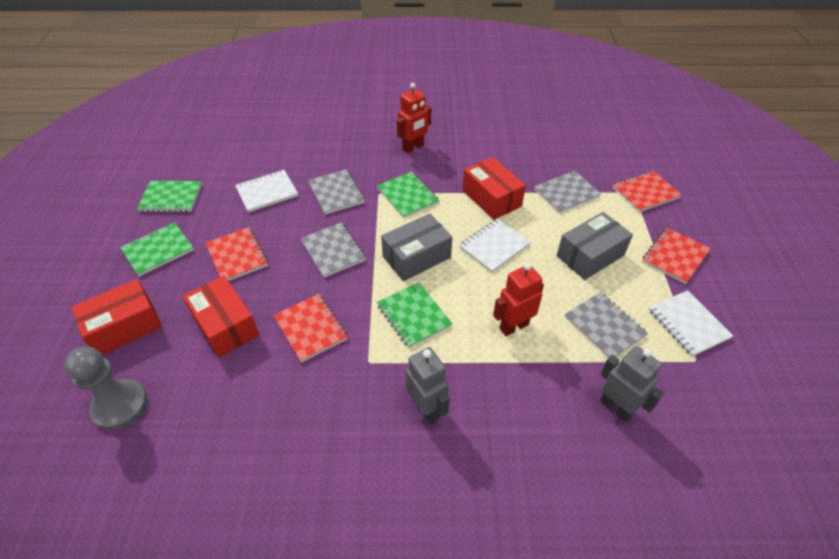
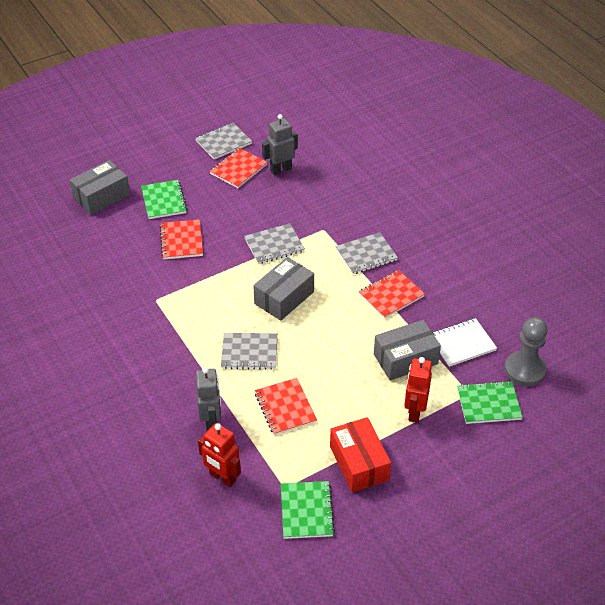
green notebook: [120,222,194,276] [137,181,202,212] [377,172,439,218] [377,282,453,348] = 4 -> [141,180,187,219] [281,481,335,539] [457,381,523,424] = 3
grey box: [381,213,452,281] [557,212,633,280] = 2 -> [70,160,130,215] [253,257,314,321] [374,320,441,381] = 3
red box: [72,279,162,355] [183,275,259,357] [463,157,526,220] = 3 -> [330,417,391,493] = 1
white notebook: [235,170,298,212] [459,219,531,273] [649,290,733,357] = 3 -> [433,318,497,367] = 1

